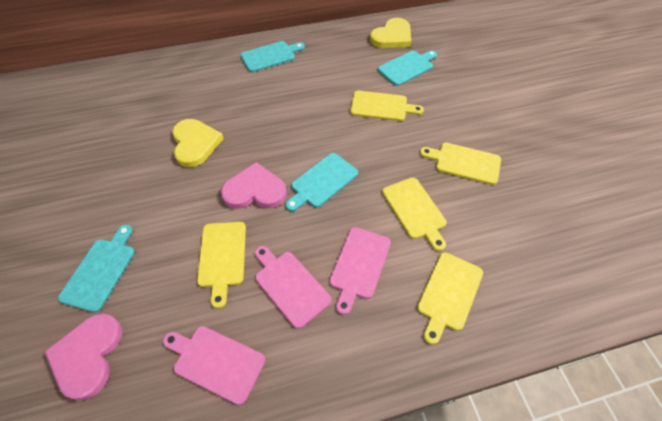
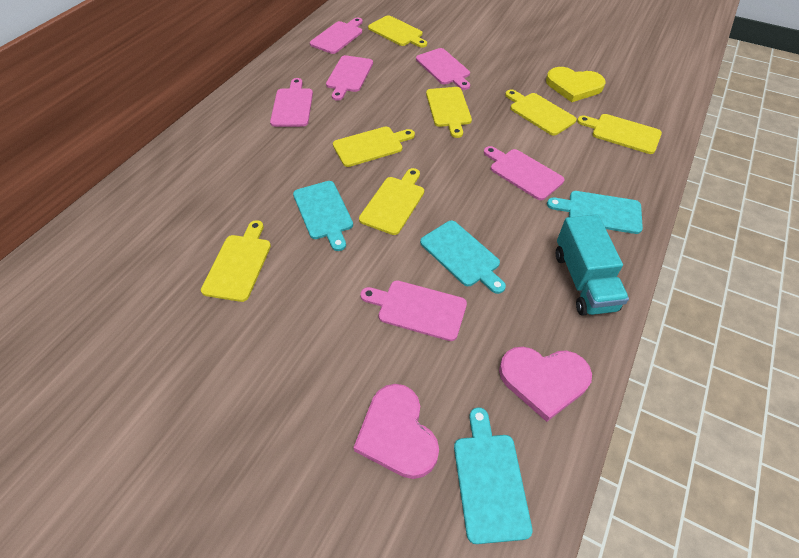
pink cutting board: [163,326,265,405] [255,246,332,329] [330,227,391,315] = 3 -> [270,78,313,127] [310,18,362,54] [326,55,373,101] [360,281,467,341] [416,48,470,90] [484,146,565,200] = 6
turquoise truck: none = 0 -> [556,214,629,316] = 1
yellow cutting board: [197,222,246,308] [350,91,424,121] [382,177,447,251] [417,252,483,344] [420,143,501,185] = 5 -> [201,220,271,302] [333,127,415,167] [359,168,424,235] [368,15,427,48] [426,87,472,138] [505,89,577,136] [577,114,662,154] = 7
yellow heart: [172,119,224,167] [370,18,411,48] = 2 -> [546,67,606,102] = 1

